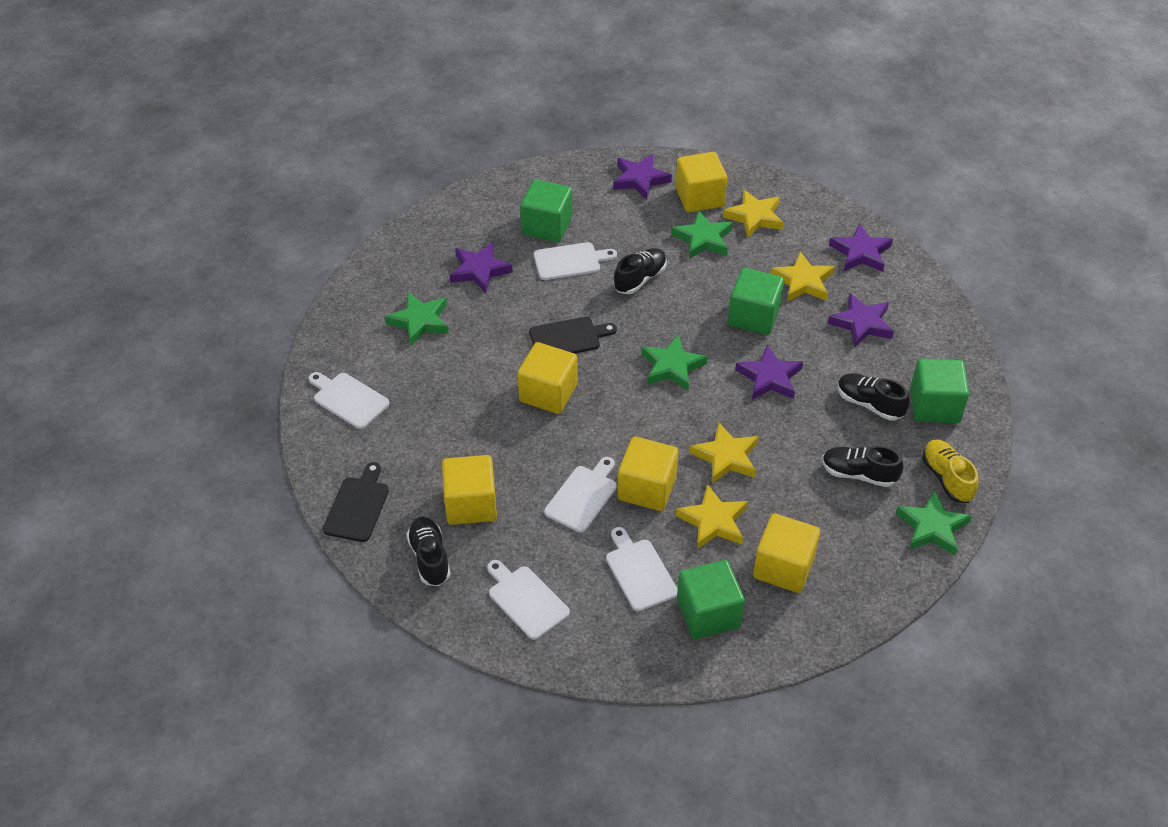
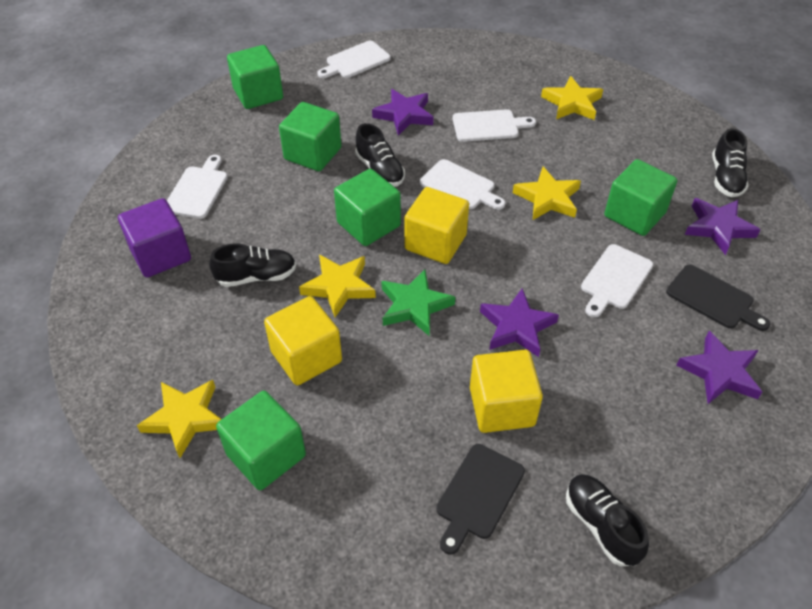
green cube: [520,179,572,242] [677,560,745,639] [728,268,784,335] [910,358,969,423] = 4 -> [216,391,306,490] [227,45,283,109] [279,102,342,171] [334,169,401,246] [604,159,677,236] = 5
green star: [385,292,449,346] [641,334,708,391] [671,210,733,259] [896,491,972,556] = 4 -> [381,269,455,336] = 1
purple cube: none = 0 -> [118,198,191,277] = 1
purple star: [450,242,513,293] [613,154,672,200] [735,345,803,400] [828,293,894,347] [829,223,893,272] = 5 -> [372,89,434,136] [480,288,559,357] [676,331,762,404] [685,198,761,255] = 4
yellow cube: [442,455,497,525] [518,342,577,414] [618,437,678,511] [675,152,727,212] [753,513,820,593] = 5 -> [264,296,342,385] [405,187,469,264] [470,350,543,433] = 3
yellow shoe: [922,440,979,503] = 1 -> none = 0

